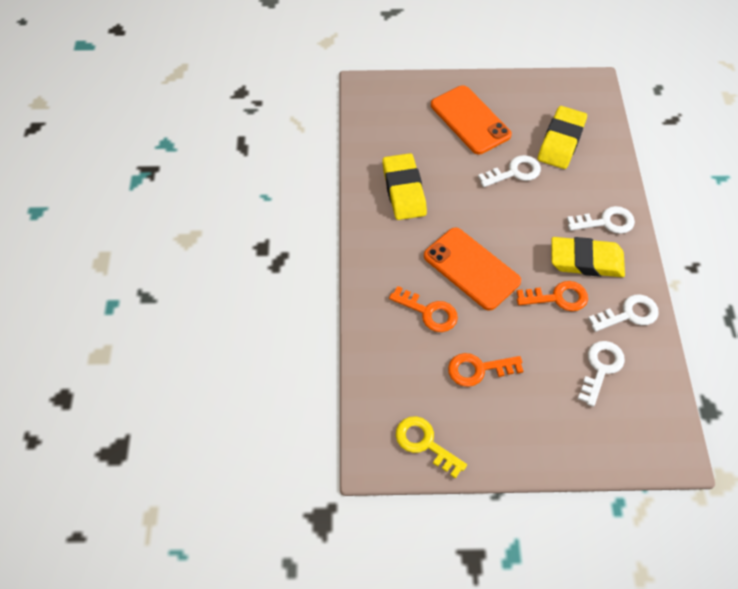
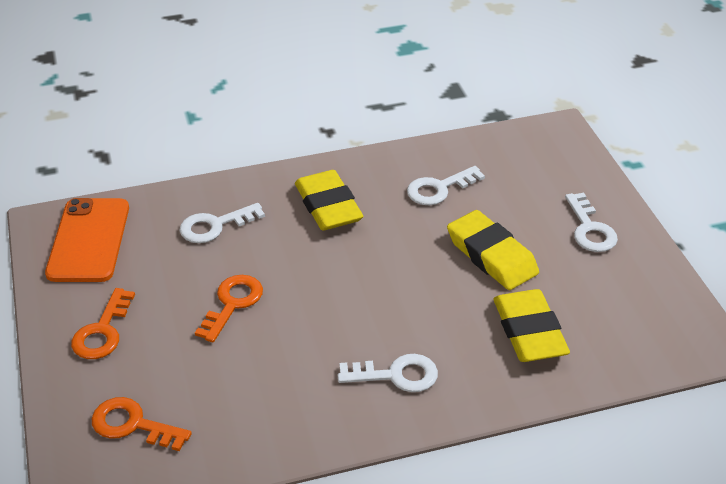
orange phone: [424,228,521,311] [431,85,512,154] = 2 -> [45,198,129,282] = 1
yellow key: [396,416,467,479] = 1 -> none = 0

